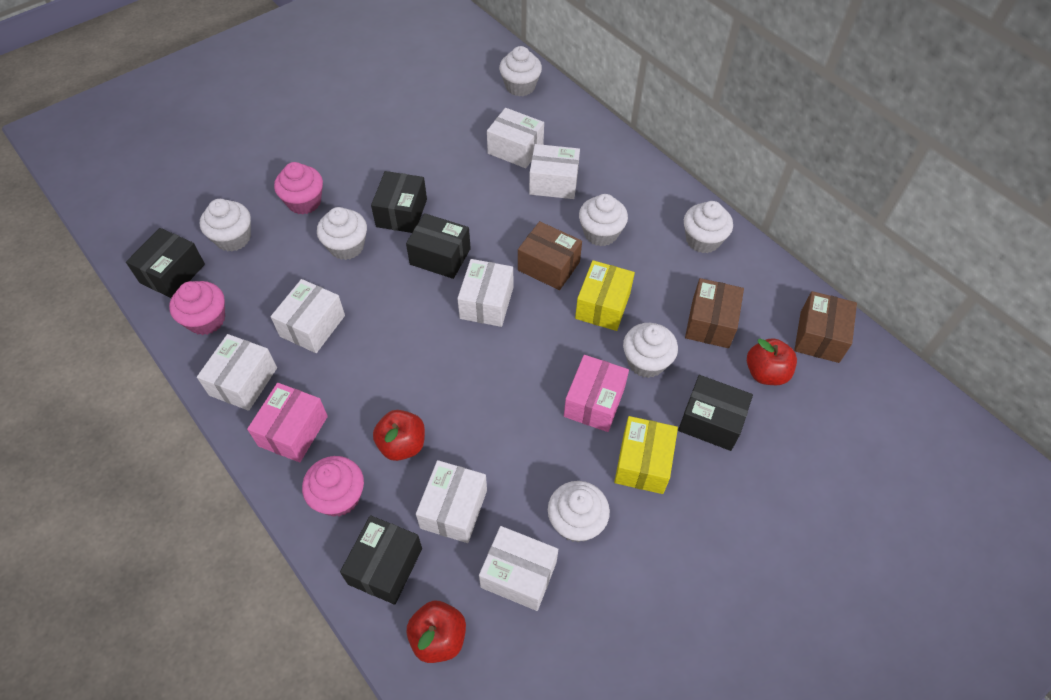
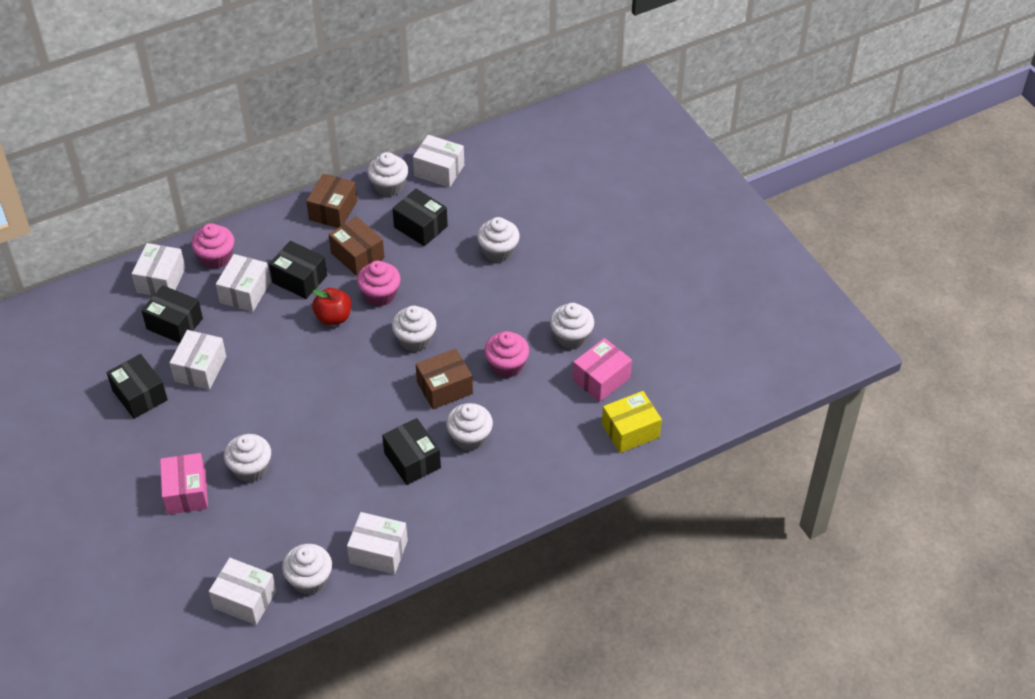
red apple: [373,410,425,461] [406,601,466,663] [747,338,797,385] = 3 -> [312,288,351,326] = 1
white box: [197,334,277,411] [271,279,345,353] [416,460,487,543] [457,259,513,327] [479,526,558,611] [487,108,544,168] [529,144,580,199] = 7 -> [132,243,186,296] [170,330,226,390] [209,558,276,625] [216,254,271,312] [347,512,408,574] [413,135,464,187] = 6
yellow box: [575,260,635,331] [614,416,678,494] = 2 -> [602,391,662,453] = 1

